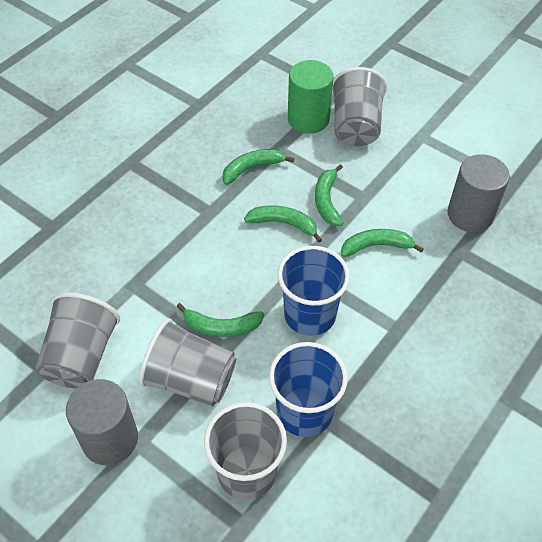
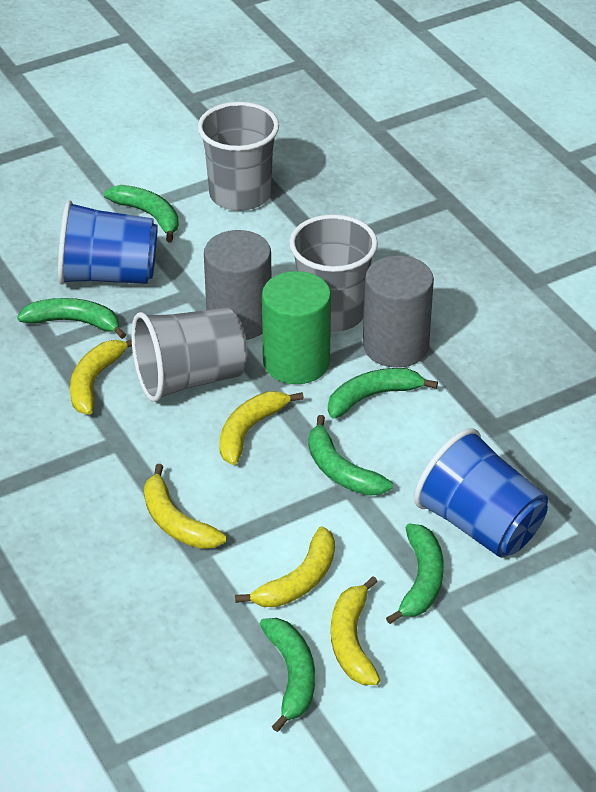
green banana: [176,303,264,337] [222,149,294,185] [244,205,322,243] [315,164,343,226] [341,229,424,257] = 5 -> [17,298,126,339] [104,185,179,242] [260,618,315,732] [308,415,393,496] [328,368,438,419] [386,523,444,624] = 6
grey cup: [35,292,120,388] [139,318,236,406] [204,402,287,500] [332,67,387,146] = 4 -> [131,308,248,402] [197,102,279,211] [289,214,378,332] = 3
yellow banana: none = 0 -> [70,339,132,415] [144,464,226,549] [219,391,304,465] [235,526,335,607] [331,576,380,685] = 5

